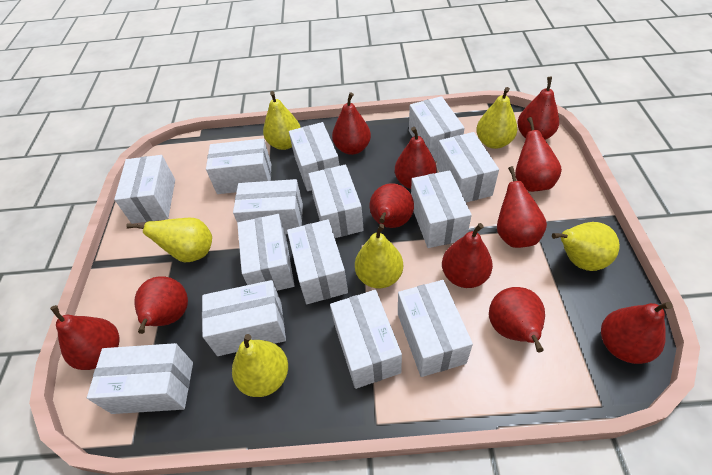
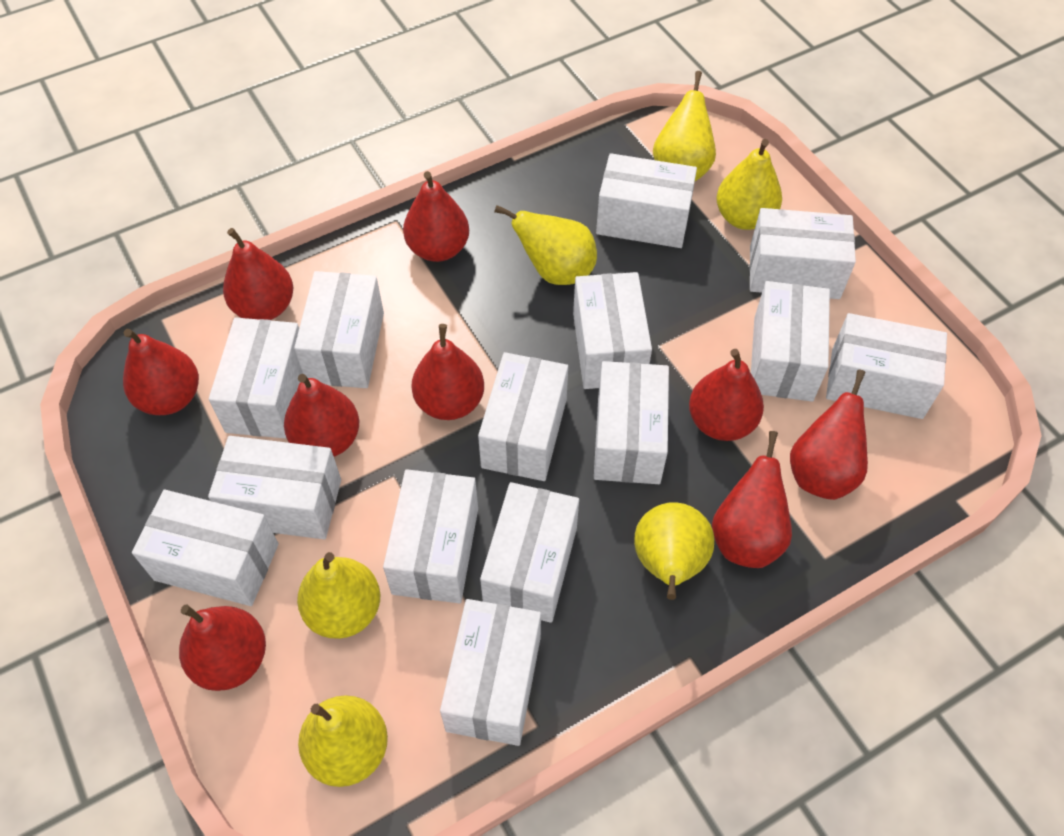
red pear: [50,305,120,370] [134,276,188,334] [332,93,371,155] [370,183,414,228] [395,127,437,189] [442,223,493,288] [489,287,545,352] [497,166,547,248] [515,117,562,192] [517,77,559,140] [601,302,673,364] = 11 -> [123,329,199,415] [179,605,266,691] [223,228,294,320] [284,374,359,457] [403,171,469,262] [412,324,484,420] [689,349,764,441] [712,431,792,568] [790,370,868,500] = 9

